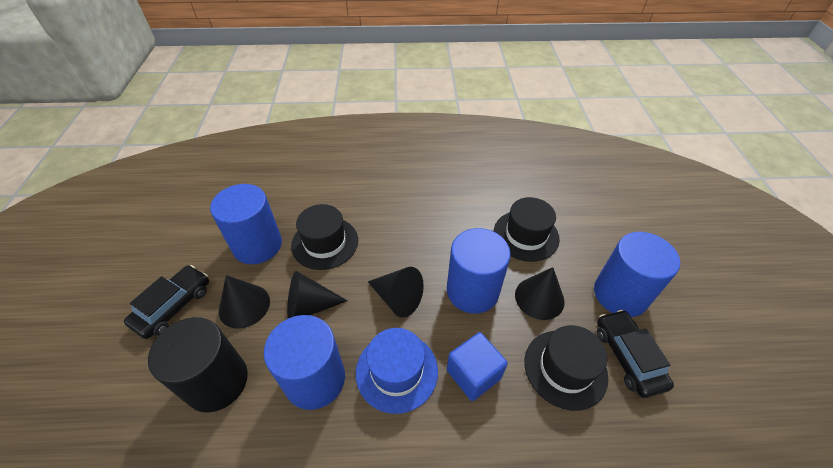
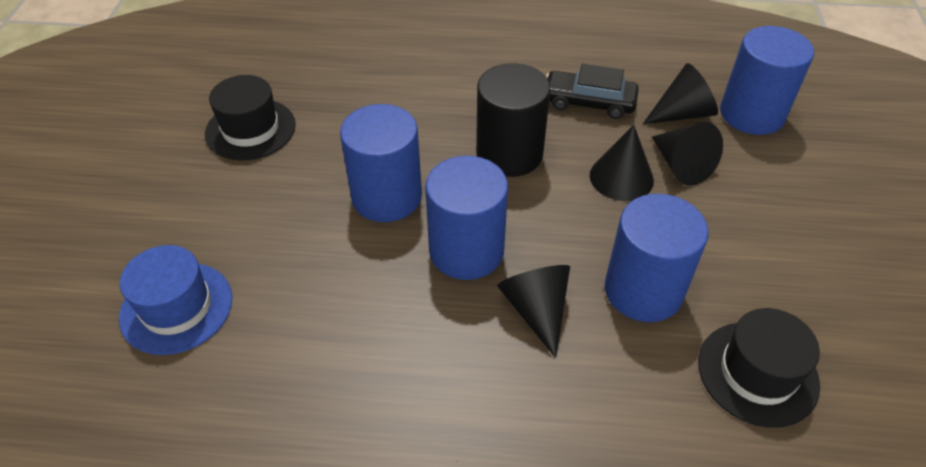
black car: [124,265,209,339] [597,310,674,398] = 2 -> [546,64,639,119] = 1
black hat: [291,204,358,270] [494,197,560,262] [524,325,608,411] = 3 -> [205,75,296,160] [698,308,820,428] = 2
blue cube: [447,332,508,401] = 1 -> none = 0

